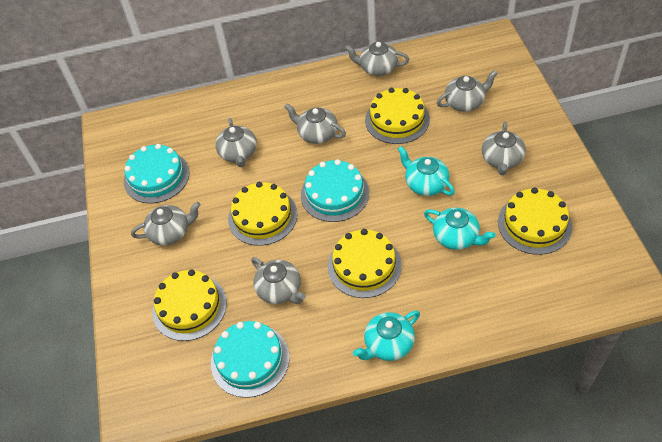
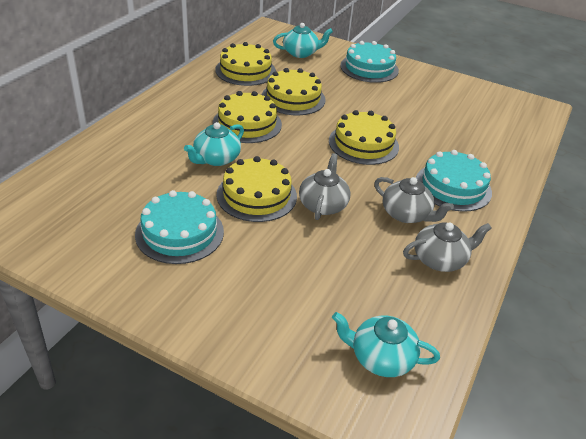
grey teapot: [131,202,201,246] [215,118,257,167] [251,257,306,304] [284,103,346,144] [345,42,409,76] [437,70,498,112] [482,121,526,175] = 7 -> [299,153,350,220] [374,177,454,223] [403,222,492,272] = 3

